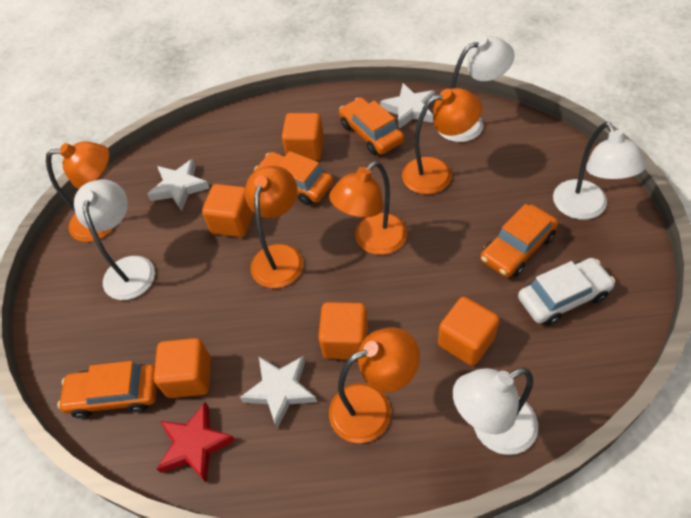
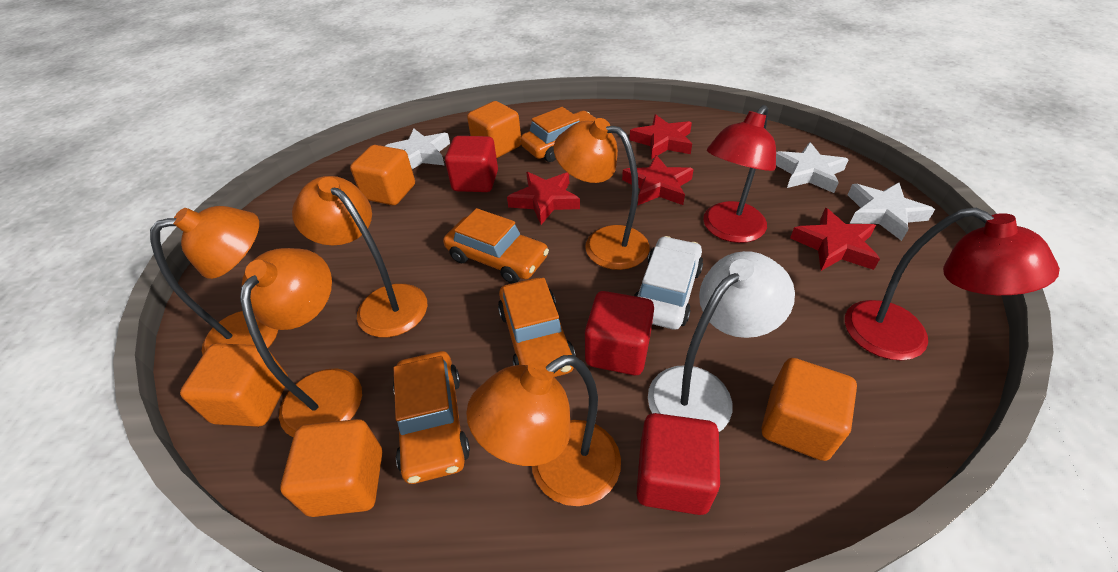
red cube: none = 0 -> [445,136,498,192] [585,291,654,375] [637,413,720,515] = 3
red lamp: none = 0 -> [703,105,776,243] [845,208,1060,360] = 2
red star: [157,402,236,483] = 1 -> [507,172,580,225] [622,155,694,205] [629,114,692,159] [790,208,880,271] = 4
white lamp: [74,180,155,300] [438,36,515,142] [453,367,538,455] [553,122,646,220] = 4 -> [648,251,795,432] = 1

